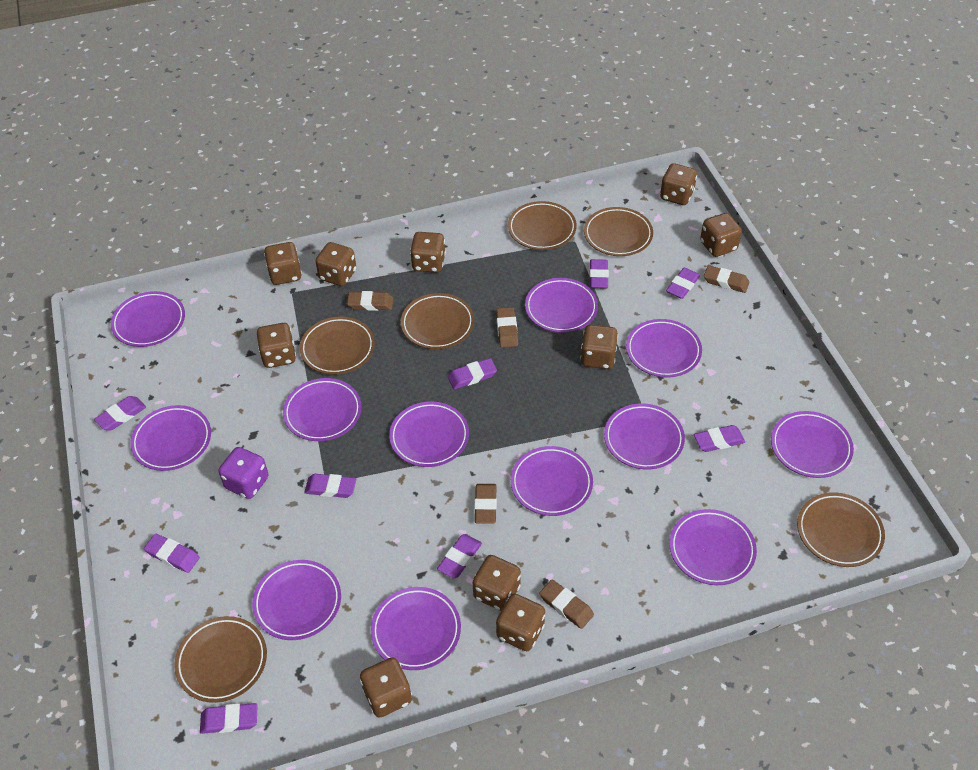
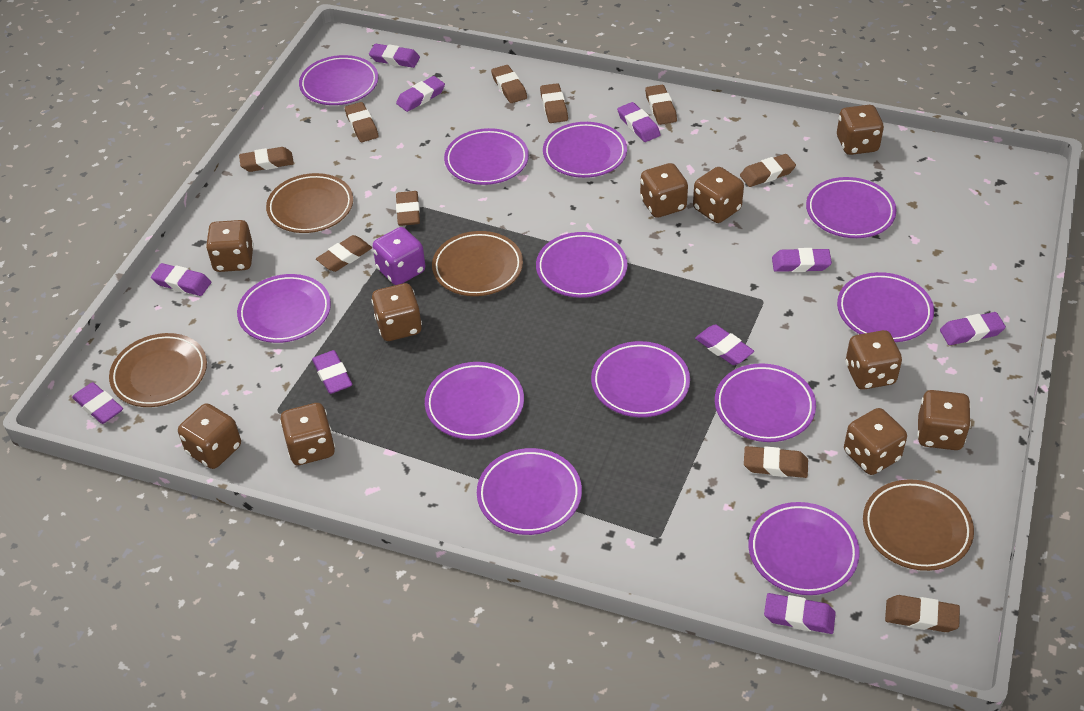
brown eraser: [347,291,393,311] [474,484,497,524] [496,307,518,348] [539,580,594,629] [704,265,750,293] = 5 -> [239,147,294,172] [316,235,372,272] [345,102,379,142] [396,191,420,226] [491,65,527,103] [540,83,568,123] [645,85,677,125] [740,154,796,187] [744,446,808,478] [885,595,960,632] = 10
brown plate: [174,616,267,703] [300,317,375,375] [401,293,474,349] [508,201,577,250] [584,207,653,256] [797,492,885,567] = 6 -> [109,333,207,407] [266,173,353,233] [432,231,523,296] [863,479,974,571] = 4
purple eraser: [94,396,146,431] [144,534,200,573] [200,703,258,734] [304,474,356,498] [437,534,482,578] [448,358,497,389] [589,259,609,289] [666,268,700,299] [694,425,745,452] = 9 -> [72,382,123,424] [151,263,211,296] [312,350,353,394] [369,44,420,68] [396,76,445,112] [617,102,660,142] [695,324,754,365] [764,593,836,634] [772,248,832,272] [940,312,1006,345] = 10

